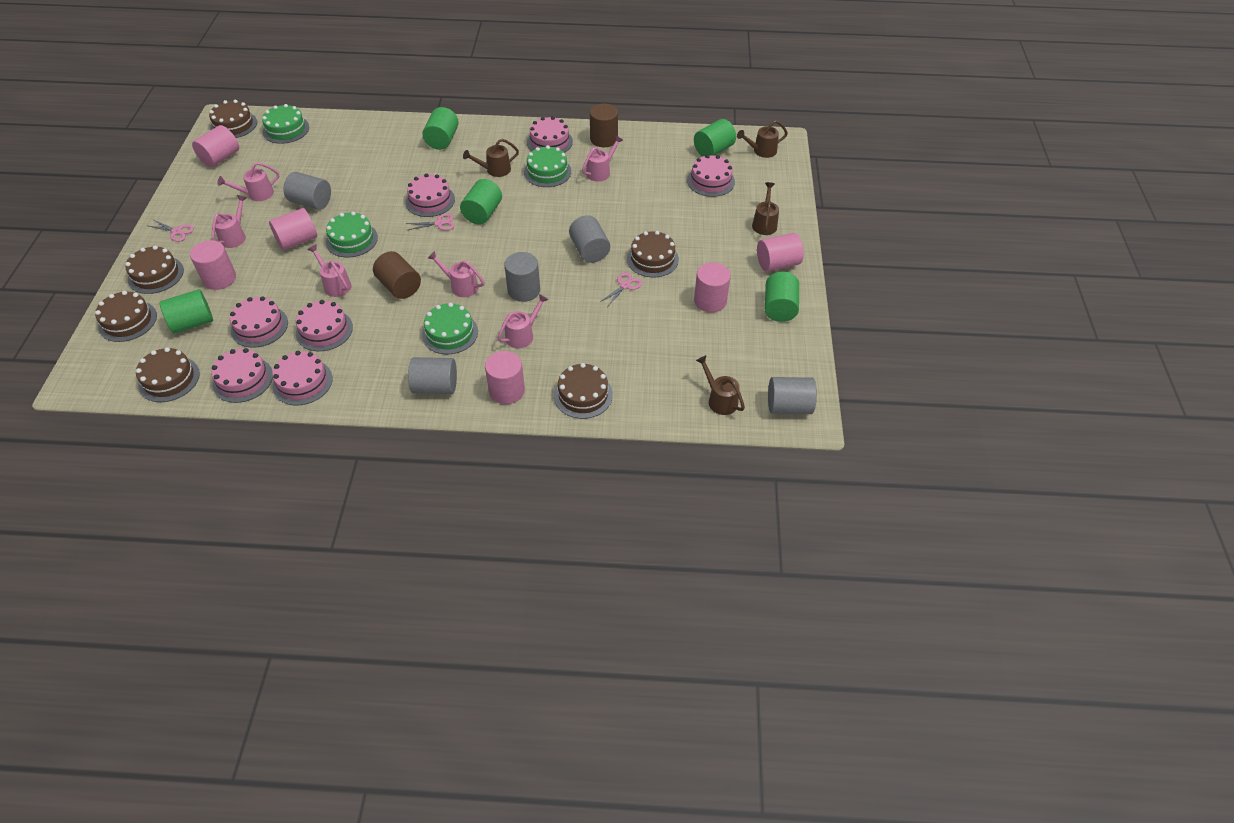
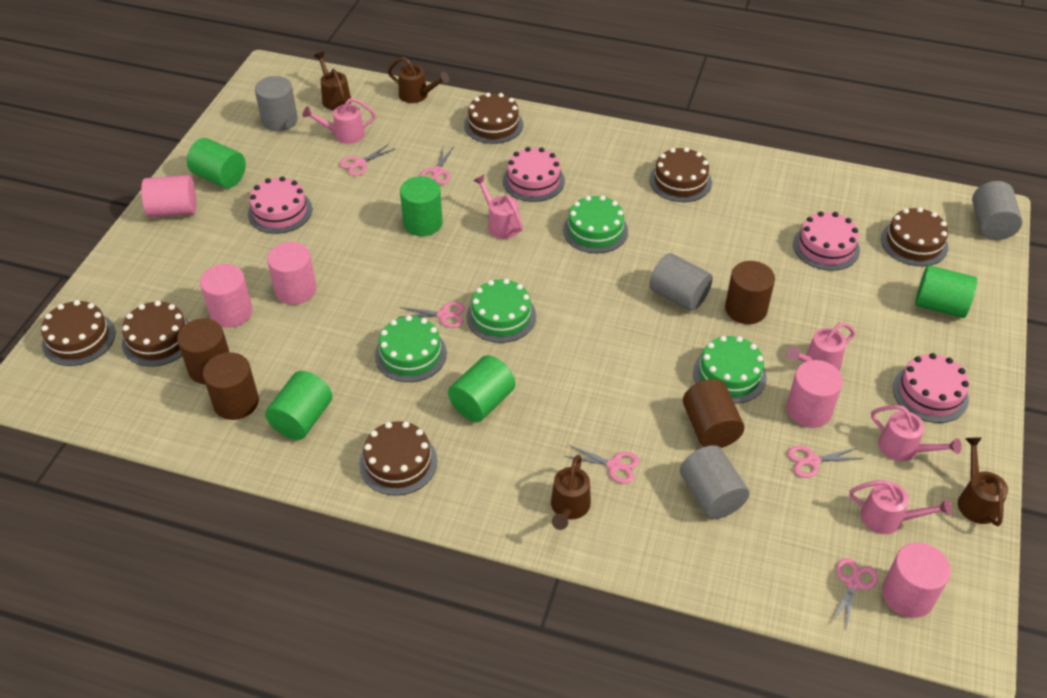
brown cylinder: [373,251,421,299] [590,104,618,147] = 2 -> [177,318,229,385] [203,352,259,420] [683,379,744,448] [725,261,775,324] = 4
grey cylinder: [284,172,331,210] [408,357,457,394] [504,252,540,302] [569,215,610,263] [768,377,817,414] = 5 -> [255,76,298,131] [649,253,713,311] [680,445,749,519] [972,181,1023,240] = 4
pink cake: [211,348,273,403] [230,296,288,348] [272,351,333,405] [296,300,353,351] [406,173,455,217] [527,116,573,153] [687,155,735,197] = 7 -> [248,176,312,234] [503,147,565,202] [793,211,860,271] [893,353,969,423] = 4
pink cylinder: [190,240,236,290] [192,125,239,167] [269,208,317,250] [485,351,525,404] [694,262,731,313] [757,233,804,272] = 6 -> [141,175,197,218] [200,264,252,328] [267,242,317,305] [786,360,843,428] [882,543,951,618] = 5
pink scissors: [149,220,194,242] [406,213,455,231] [600,272,642,306] = 3 -> [339,144,396,176] [398,302,465,328] [420,147,453,184] [564,445,640,484] [787,446,864,478] [831,558,878,629] = 6
pink watering can: [212,195,247,248] [218,162,279,201] [307,244,351,297] [428,251,484,297] [498,294,549,348] [582,135,623,182] = 6 -> [302,98,376,144] [473,175,523,239] [786,322,855,370] [849,480,952,534] [871,405,962,461] = 5

